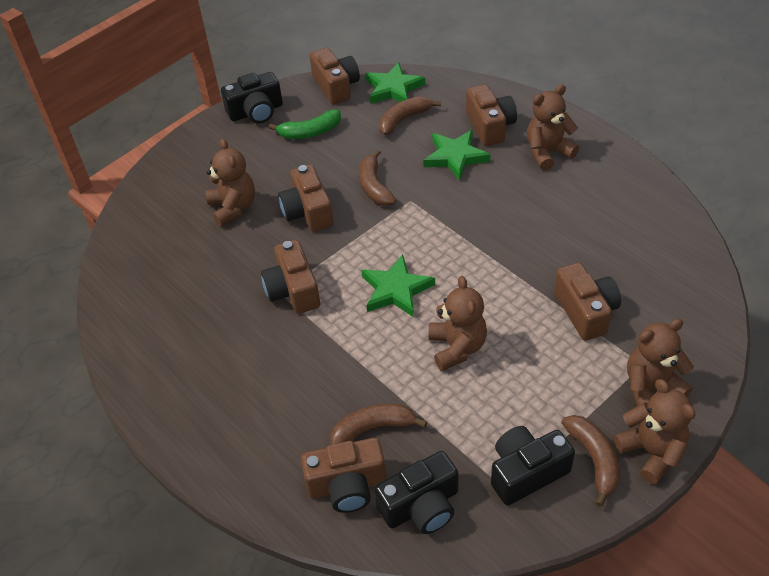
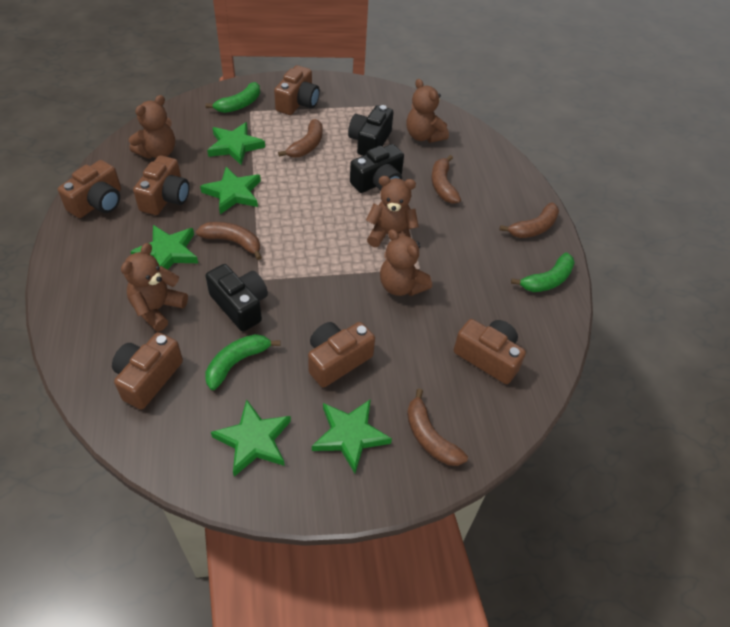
brown banana: [330,403,427,445] [359,150,397,206] [379,96,441,136] [561,415,620,507] = 4 -> [196,222,262,260] [278,119,323,158] [407,388,468,466] [431,155,461,204] [500,203,559,238] = 5
green banana: [269,109,341,139] = 1 -> [205,334,281,390] [206,82,260,113] [511,253,575,292] = 3
green star: [361,254,435,317] [365,62,425,104] [423,130,490,181] = 3 -> [130,225,198,270] [200,167,261,214] [207,122,265,165] [211,400,291,477] [312,399,392,473] = 5

